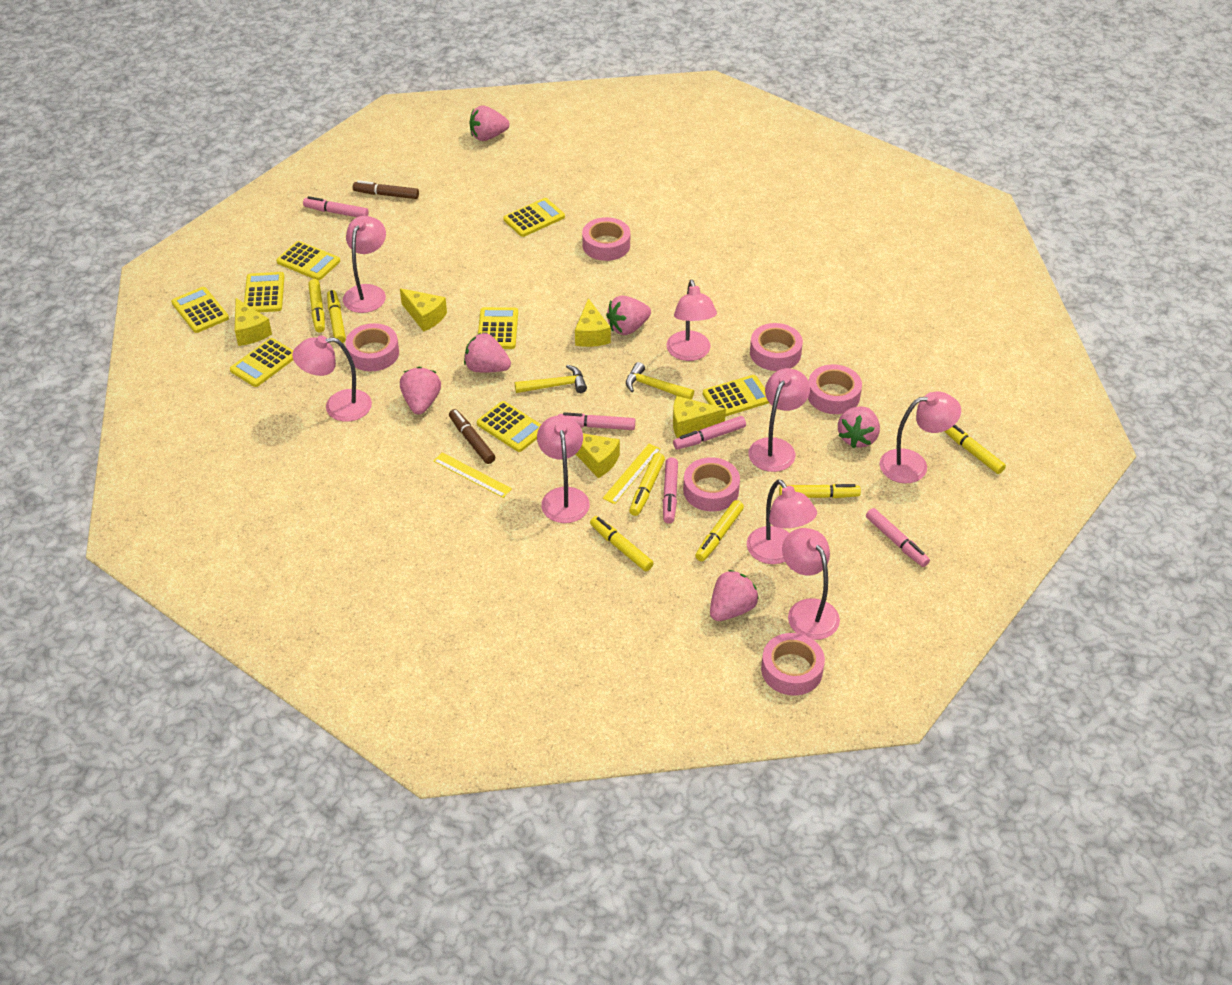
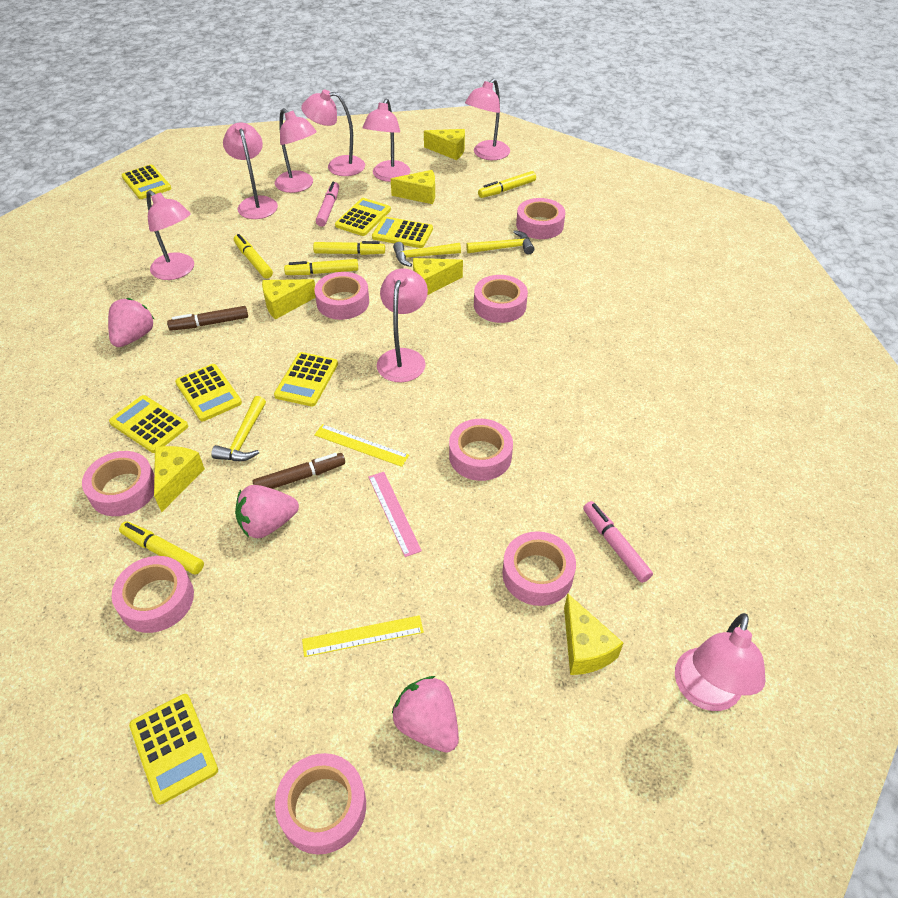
pink marker: [303,196,369,217] [558,412,635,430] [663,457,678,524] [673,416,746,450] [866,508,930,567] = 5 -> [316,182,339,227] [583,501,653,583] = 2
pink ruler: none = 0 -> [368,472,422,557] = 1
pink strawberry: [400,367,441,415] [464,333,511,373] [469,105,510,141] [606,295,651,335] [710,570,759,621] [838,406,880,448] = 6 -> [108,298,155,347] [235,485,299,538] [392,676,459,753] = 3
pink tape: [345,323,399,371] [582,217,630,261] [683,457,740,512] [750,323,803,371] [761,633,825,696] [808,364,862,414] = 6 -> [82,451,154,516] [112,556,194,633] [275,753,366,855] [314,272,369,320] [449,419,513,481] [474,275,528,323] [502,531,576,606] [516,198,565,239] = 8
yellow calculator: [171,287,229,333] [230,338,293,387] [244,272,285,312] [276,241,340,280] [477,401,541,452] [478,307,518,349] [503,198,565,237] [703,375,769,417] = 8 -> [109,395,188,453] [122,165,171,199] [129,694,218,804] [175,364,242,421] [274,352,338,406] [335,198,391,236] [372,217,433,248] = 7
yellow cheese: [235,298,272,346] [400,288,447,332] [575,298,611,347] [576,433,620,478] [673,396,726,438] = 5 -> [154,446,205,512] [262,279,315,320] [391,170,435,204] [413,258,463,295] [424,129,465,160] [564,593,623,675] = 6
yellow hammer: [515,365,587,393] [626,362,694,400] = 2 -> [211,396,266,461] [393,242,461,267] [466,230,534,255] = 3
yellow marker: [308,279,325,333] [327,290,346,343] [590,516,654,571] [629,453,665,516] [695,500,744,561] [779,484,861,498] [944,425,1006,474] = 7 -> [119,521,204,574] [234,234,273,279] [284,259,358,275] [313,241,385,255] [478,171,536,198] = 5

